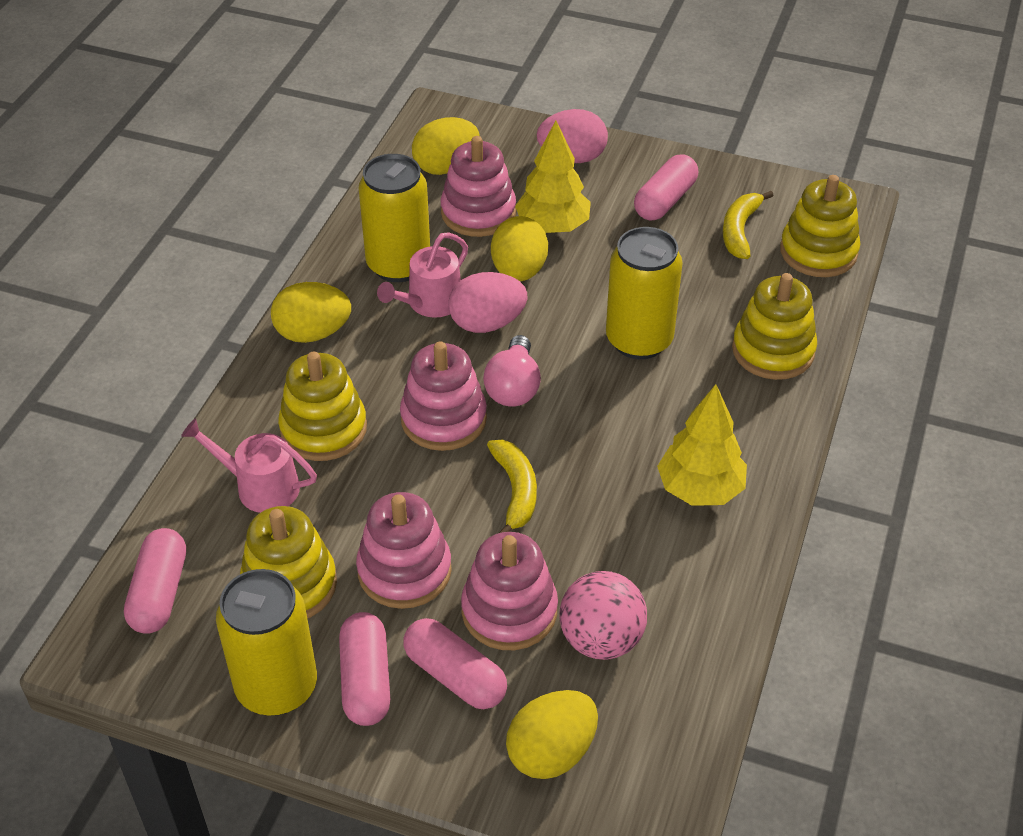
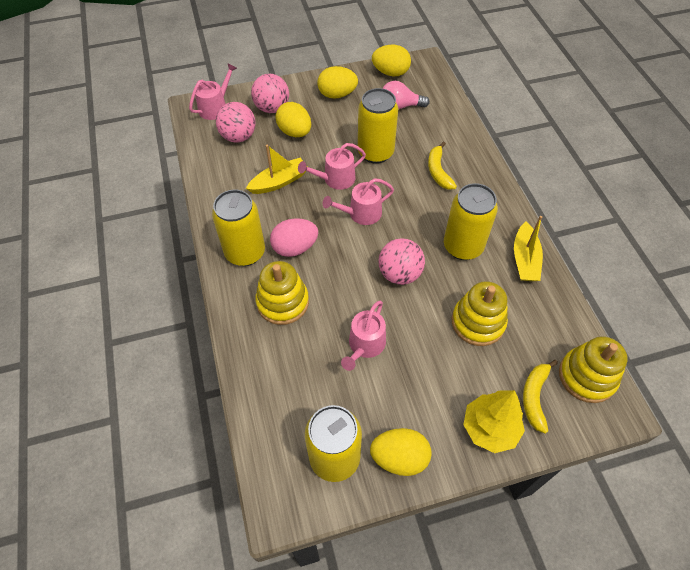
pink ball: [559,571,647,660] = 1 -> [216,102,256,143] [251,74,289,113] [378,238,425,285] = 3
pink capsule: [124,528,186,634] [339,612,390,726] [403,618,507,709] [634,154,698,220] = 4 -> none = 0
pink egg: [448,272,528,333] [537,109,608,163] = 2 -> [270,218,318,257] = 1
pink stacking toy: [356,492,452,609] [400,341,487,451] [440,136,516,237] [461,532,558,650] = 4 -> none = 0
pink watering can: [181,418,317,513] [377,232,468,318] = 2 -> [189,63,237,120] [298,143,366,190] [323,178,394,225] [341,301,386,371] = 4
yellow boat: none = 0 -> [246,145,307,194] [514,216,543,281] = 2
yellow can: [216,569,317,716] [359,154,430,282] [606,227,683,359] = 3 -> [212,190,265,266] [305,405,362,482] [358,88,398,164] [444,183,498,260] = 4
yellow stacking toy: [240,506,337,619] [278,352,367,461] [732,273,817,380] [780,175,860,277] = 4 -> [255,261,309,325] [452,281,508,346] [559,336,628,403] = 3
yellow tree: [515,121,591,233] [657,384,747,506] = 2 -> [463,390,525,453] = 1

